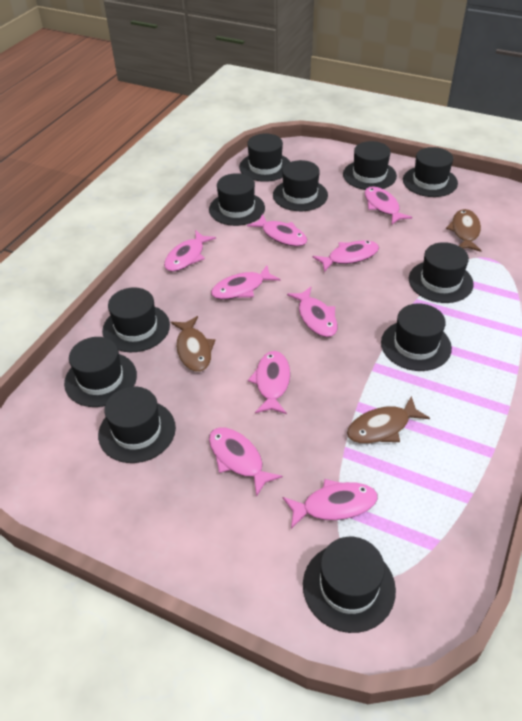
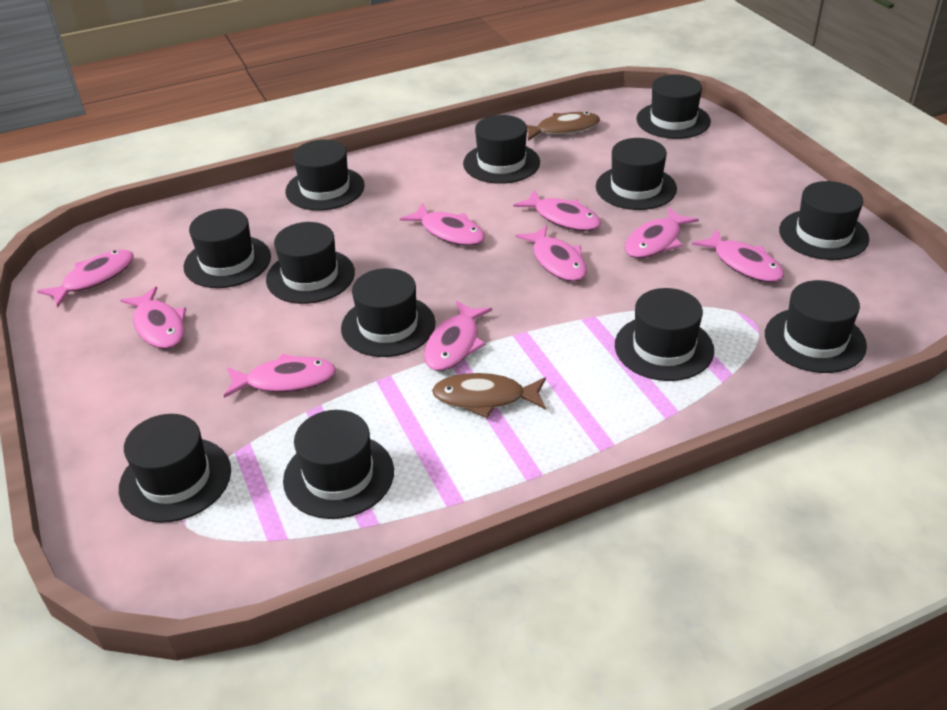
black hat: [64,337,137,407] [98,387,176,463] [102,287,170,352] [209,173,265,226] [239,133,290,182] [273,160,328,211] [303,537,396,633] [343,141,397,190] [381,304,452,371] [403,147,458,197] [409,242,474,303] = 11 -> [119,414,231,523] [183,208,271,288] [266,222,355,304] [283,410,394,519] [285,140,365,211] [341,268,435,357] [463,115,540,184] [596,138,677,210] [615,288,714,381] [637,74,711,139] [765,280,867,373] [779,181,869,260] = 12
brown fish: [171,316,215,372] [347,396,430,444] [446,209,482,252] = 3 -> [432,373,546,418] [526,112,600,141] = 2

